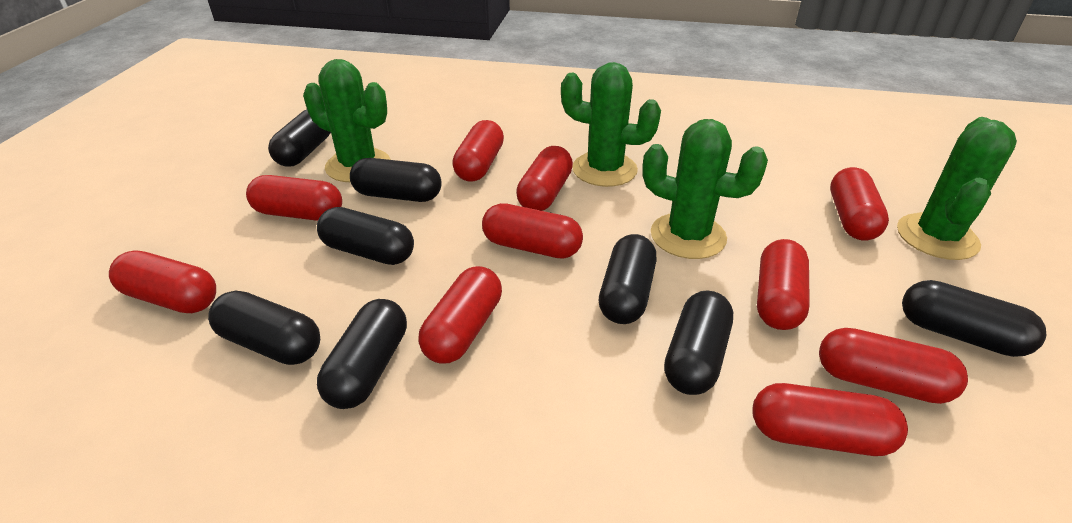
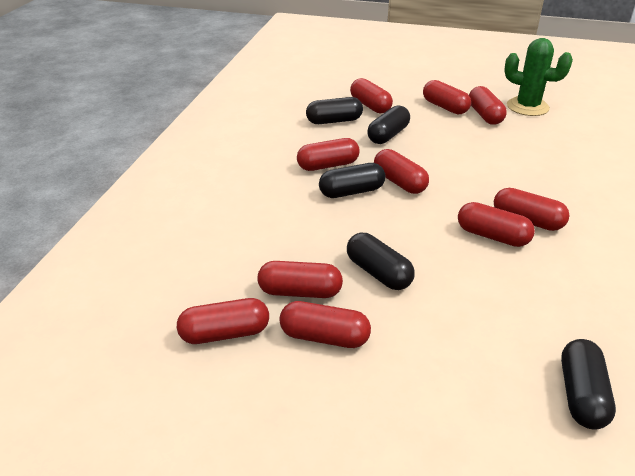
black capsule: [208,291,320,365] [268,109,331,167] [317,207,414,265] [317,299,407,409] [350,158,442,202] [599,234,657,324] [664,290,733,395] [902,280,1046,357] = 8 -> [306,97,363,124] [319,163,385,198] [347,233,415,290] [367,105,410,144] [561,339,616,430] = 5
green cactus: [303,59,390,182] [561,62,661,187] [642,119,768,259] [897,117,1017,260] = 4 -> [504,38,573,116] = 1

